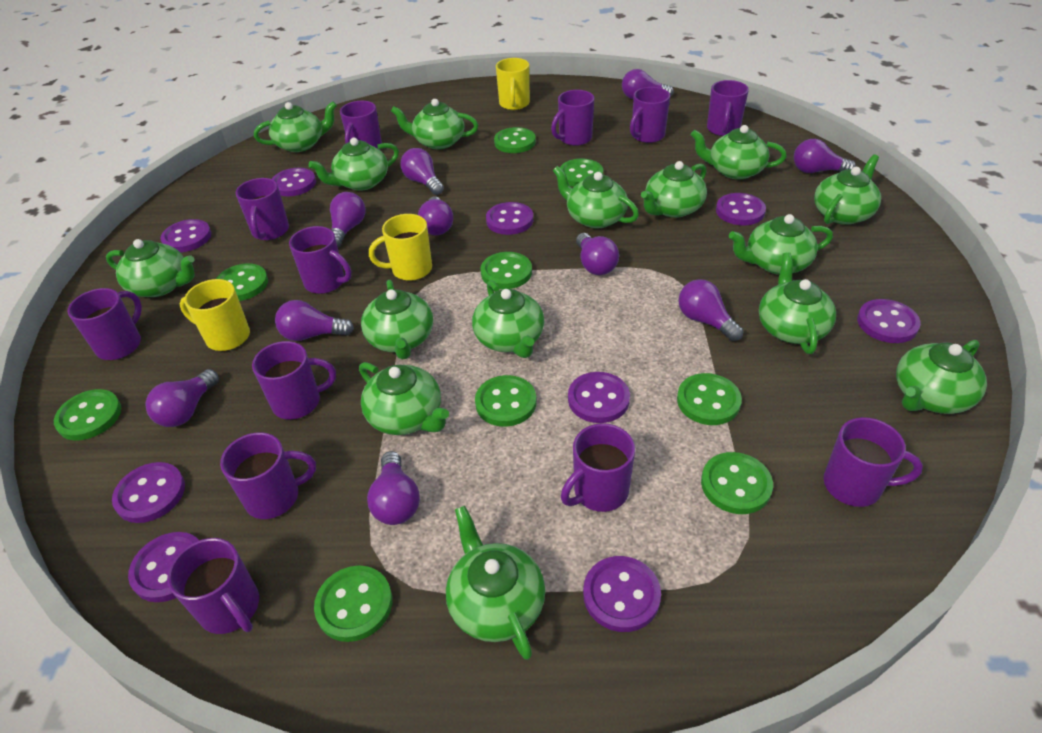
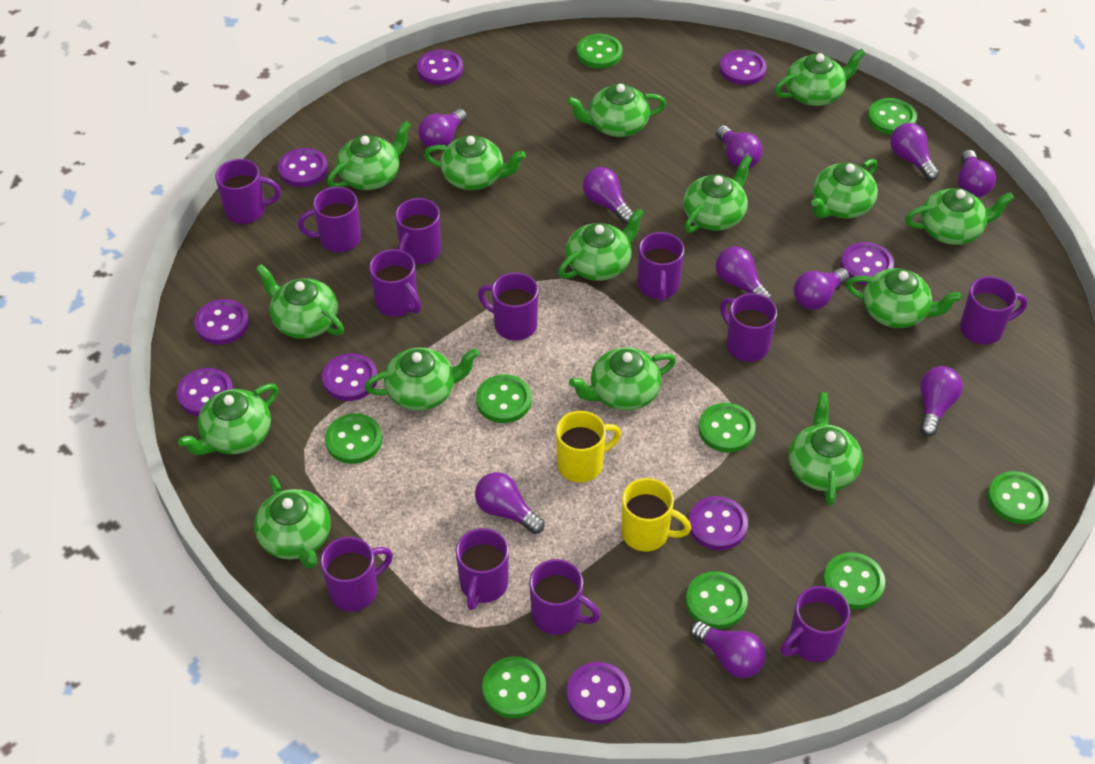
yellow mug: [180,279,250,351] [369,214,432,281] [496,58,530,110] = 3 -> [556,411,621,483] [621,478,691,551] = 2

